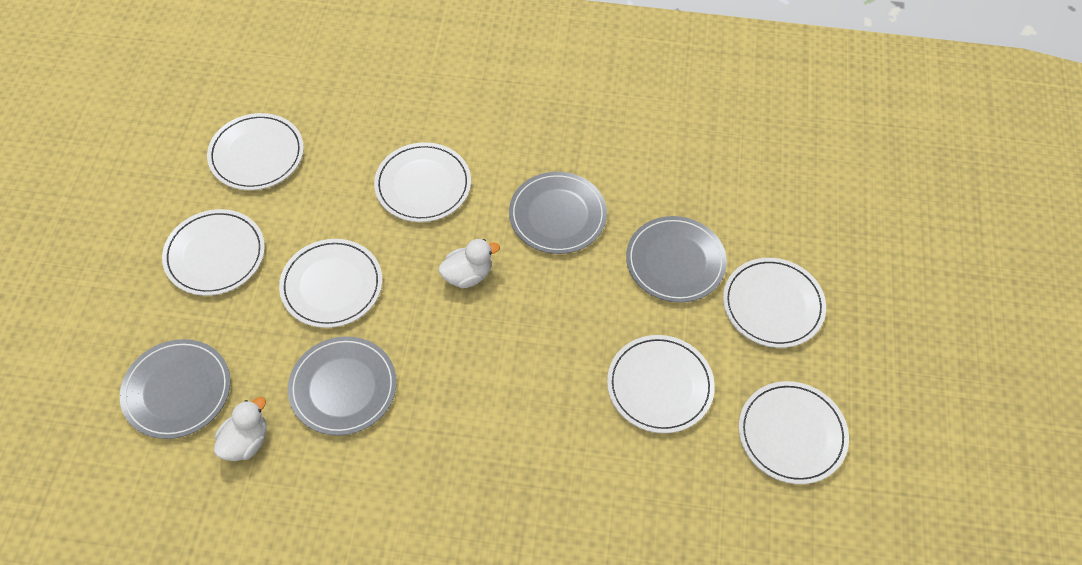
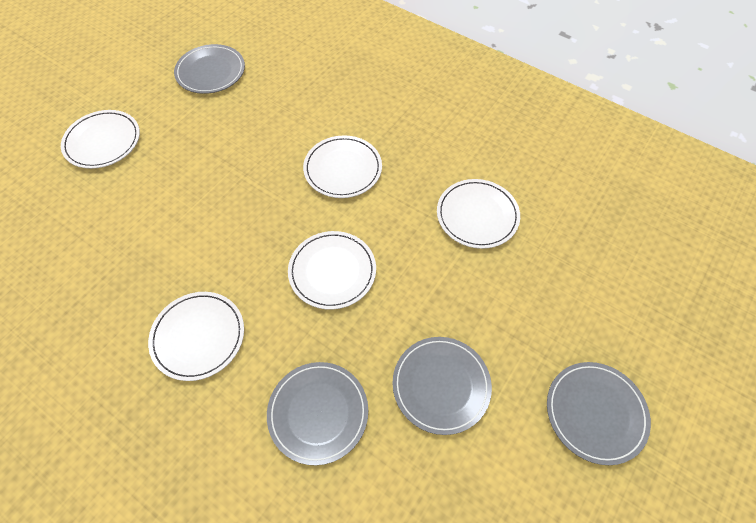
white duck: [214,397,267,461] [439,239,500,288] = 2 -> none = 0
white plate: [162,209,265,296] [207,113,304,190] [279,239,382,328] [374,142,471,222] [607,335,715,433] [723,258,826,348] [739,381,849,484] = 7 -> [61,110,140,169] [148,292,244,381] [288,231,376,310] [303,135,382,198] [437,179,520,249] = 5

